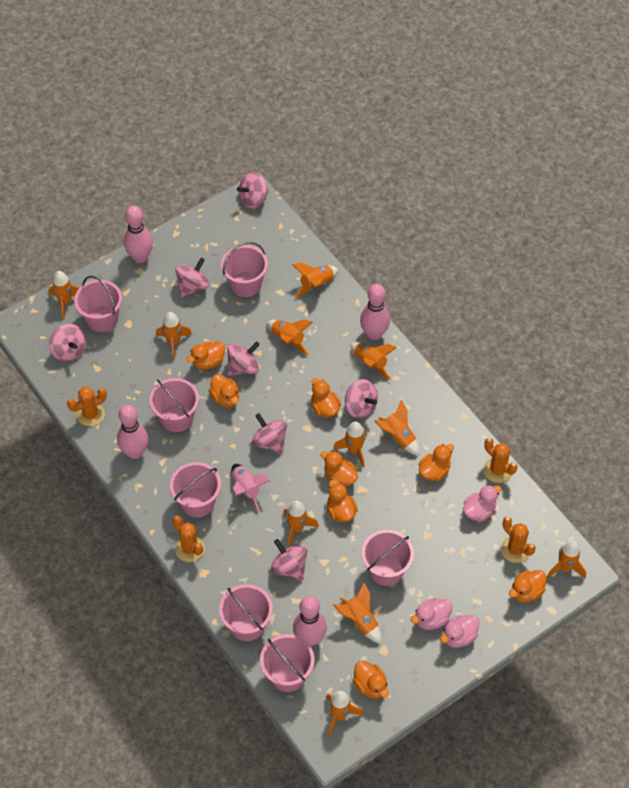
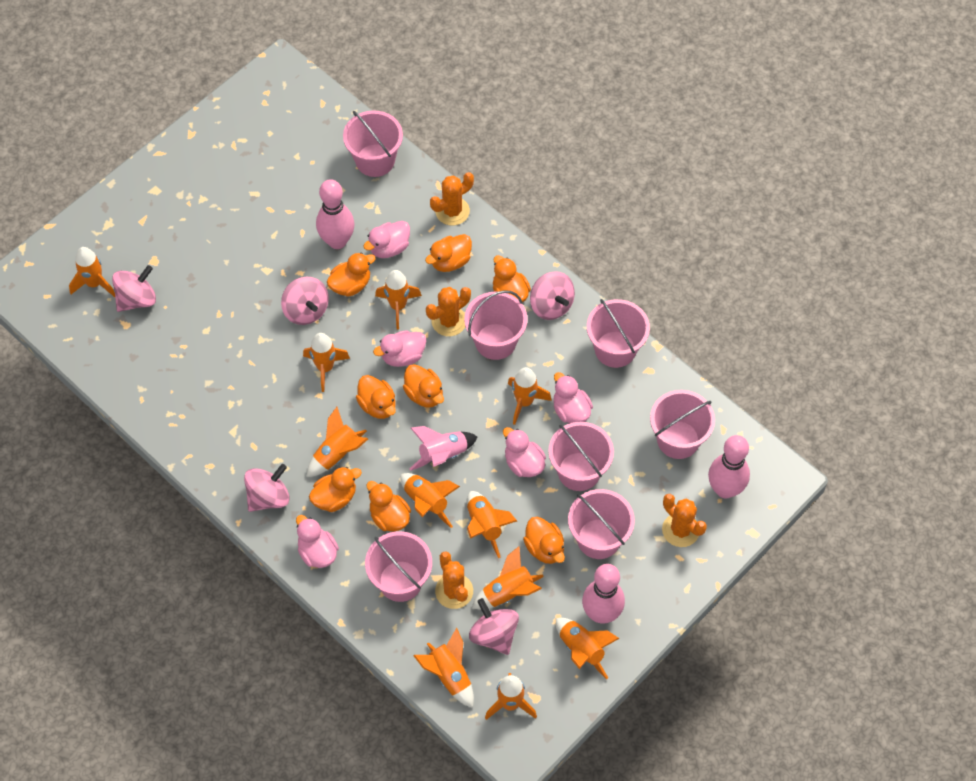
pink bowling pin: [117,405,149,459] [124,206,153,263] [293,596,327,646] [360,284,390,340] = 4 -> [316,179,355,249] [582,564,625,624] [708,435,750,499] = 3
pink duck: [410,598,452,630] [440,615,479,648] [463,485,501,522] = 3 -> [296,515,339,568] [363,221,410,258] [373,330,426,367] [503,427,546,477] [553,372,593,423] = 5
pink spinning top: [49,324,86,362] [176,258,209,297] [227,341,260,376] [237,172,268,208] [252,413,287,454] [271,539,307,580] [345,379,378,419] = 7 -> [112,265,156,312] [244,464,290,512] [281,277,329,325] [469,598,519,655] [530,271,575,320] = 5

